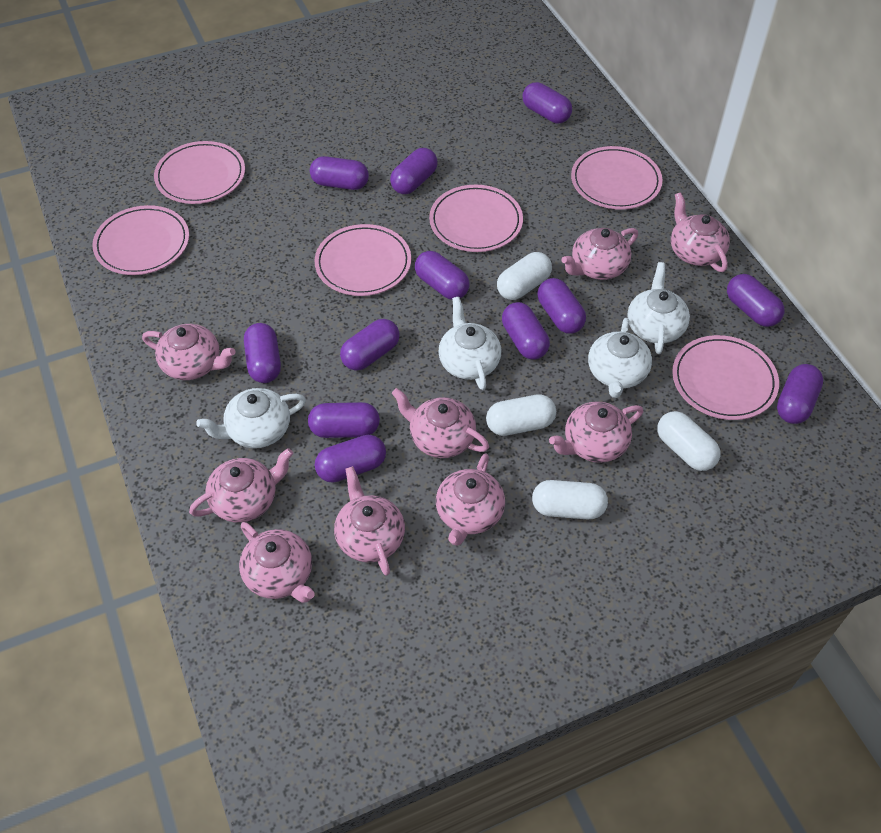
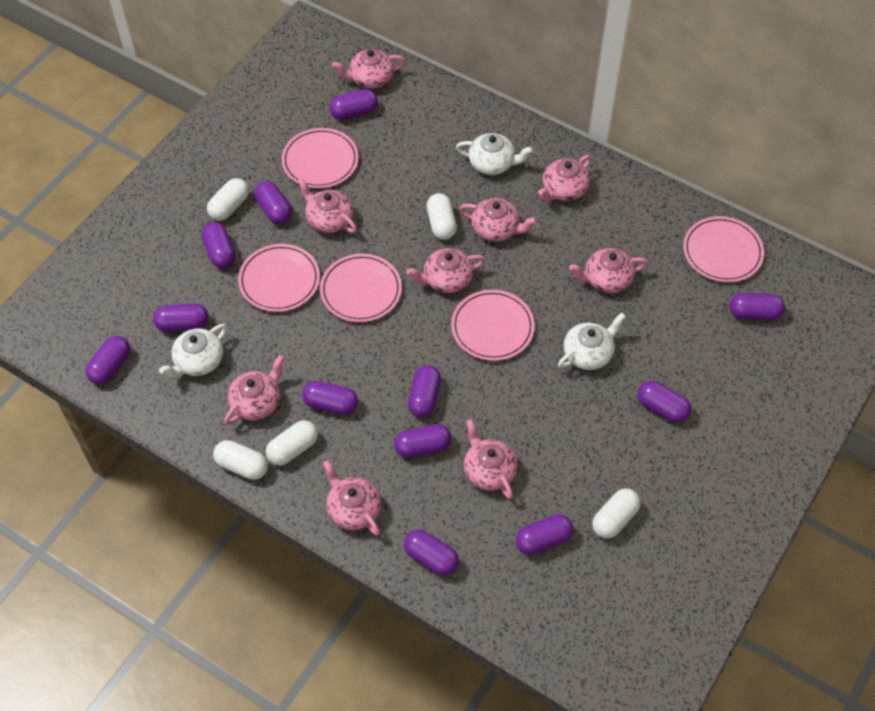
pink plate: [92,205,189,275] [154,141,245,204] [314,224,411,296] [429,185,523,252] [571,146,662,210] [672,335,779,420] = 6 -> [238,244,320,312] [281,128,359,189] [320,254,402,322] [451,290,535,361] [683,216,764,283] = 5
white capsule: [486,394,556,436] [497,252,552,300] [532,480,608,519] [657,411,720,471] = 4 -> [207,178,249,221] [213,440,268,480] [266,420,318,466] [427,193,457,240] [592,488,641,539] = 5
white teapot: [196,388,306,448] [438,297,501,390] [588,318,652,398] [627,262,690,354] = 4 -> [159,324,227,378] [456,133,533,175] [558,313,626,370] = 3

